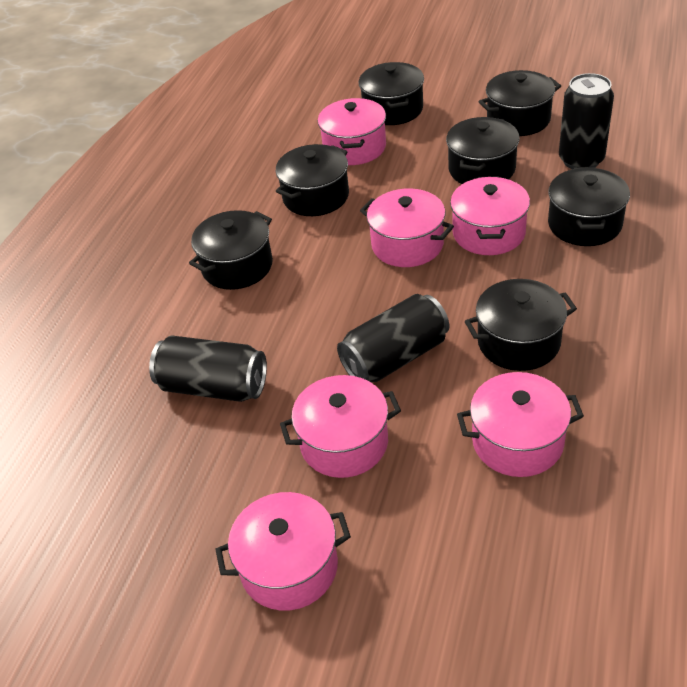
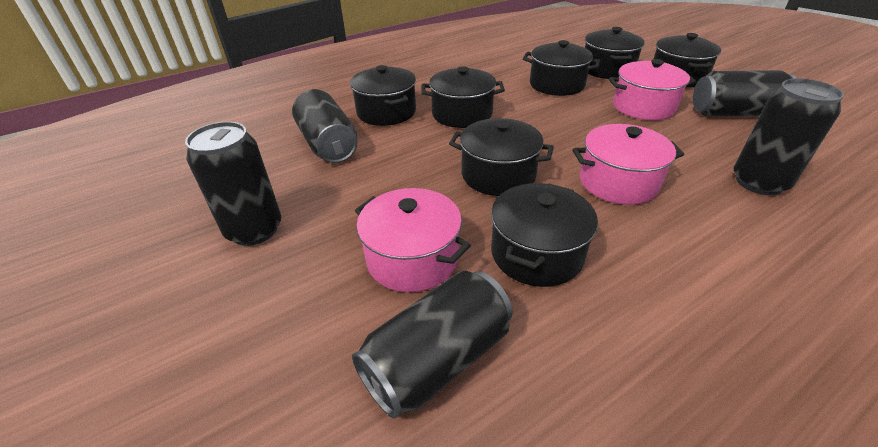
black can: [149,335,267,402] [337,294,449,382] [559,73,614,169] = 3 -> [185,122,281,246] [292,89,358,163] [352,271,513,419] [693,70,797,116] [734,78,844,195] = 5
pink pot: [215,492,351,611] [280,375,401,478] [318,98,386,165] [360,188,454,267] [450,176,530,255] [457,372,584,477] = 6 -> [355,188,471,292] [572,124,684,205] [609,59,696,120] = 3

